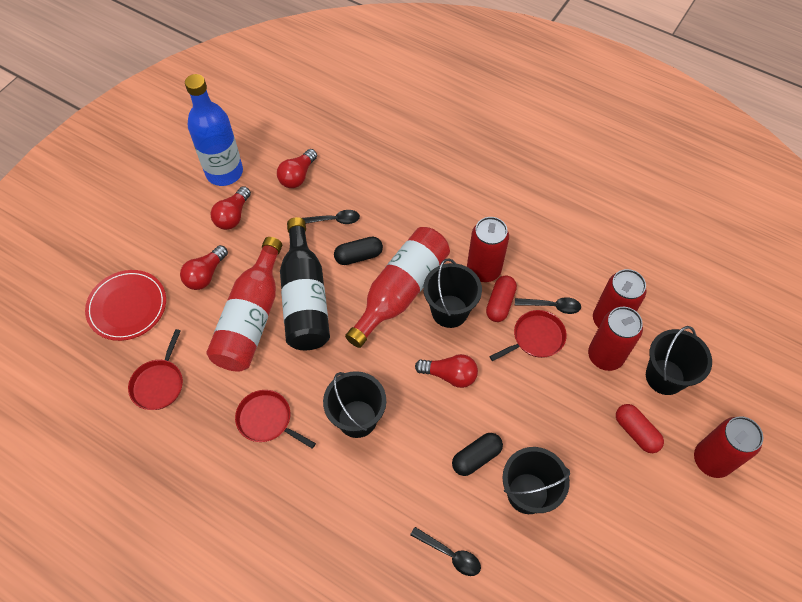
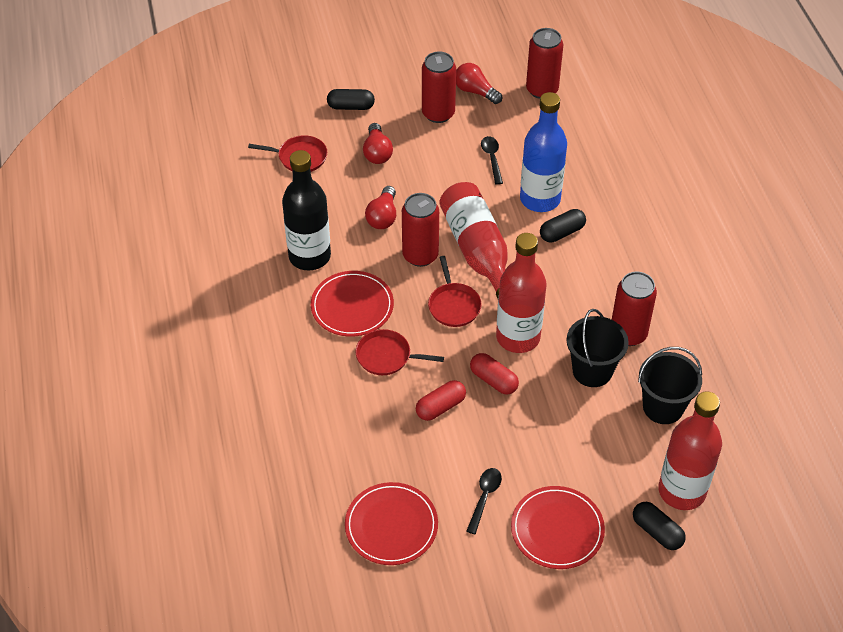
black bucket: [323,371,386,438] [423,258,482,328] [503,447,570,514] [646,326,712,395] = 4 -> [567,309,629,387] [638,347,702,424] = 2
black capsule: [334,237,383,265] [452,433,503,476] = 2 -> [327,89,375,110] [540,209,586,242] [633,502,686,550] = 3
black spoon: [302,210,360,224] [410,527,481,576] [515,297,581,314] = 3 -> [466,468,502,534] [481,136,503,185] = 2
red bottle: [207,237,282,372] [345,227,450,348] = 2 -> [440,182,508,299] [496,233,547,353] [658,391,722,510] = 3
red light bulb: [180,245,228,290] [211,186,251,230] [277,149,317,188] [415,354,478,388] = 4 -> [363,123,393,164] [365,186,396,229] [456,63,502,104] = 3
red plate: [85,270,166,341] = 1 -> [311,271,394,337] [345,482,438,565] [511,486,605,569] = 3

